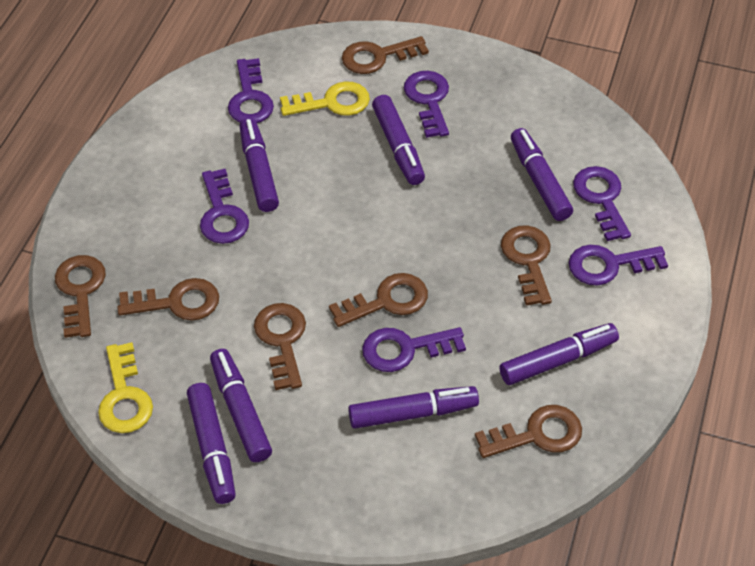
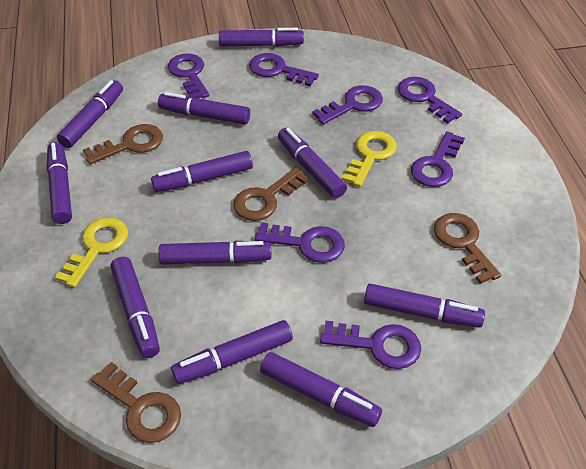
brown key: [55,255,106,338] [117,278,219,321] [254,303,306,390] [329,273,428,327] [342,36,429,74] [475,405,582,458] [501,225,552,306] = 7 -> [83,124,163,165] [91,362,181,443] [233,167,309,221] [434,213,501,284] = 4
purple key: [200,169,249,244] [228,58,274,123] [362,327,466,372] [404,71,449,138] [569,245,668,286] [573,166,631,241] = 6 -> [168,54,209,99] [249,53,319,87] [255,222,345,263] [312,85,383,124] [320,321,421,369] [398,77,462,123] [411,131,465,187] = 7
purple marker: [187,383,236,504] [210,349,272,462] [240,118,279,212] [348,386,479,429] [372,95,425,185] [500,323,619,385] [511,128,573,221] = 7 -> [47,142,72,224] [57,80,123,148] [111,256,160,358] [151,151,253,192] [158,92,250,124] [158,241,272,265] [171,320,293,384] [219,28,304,46] [260,352,382,427] [278,128,347,198] [364,284,485,328] = 11

